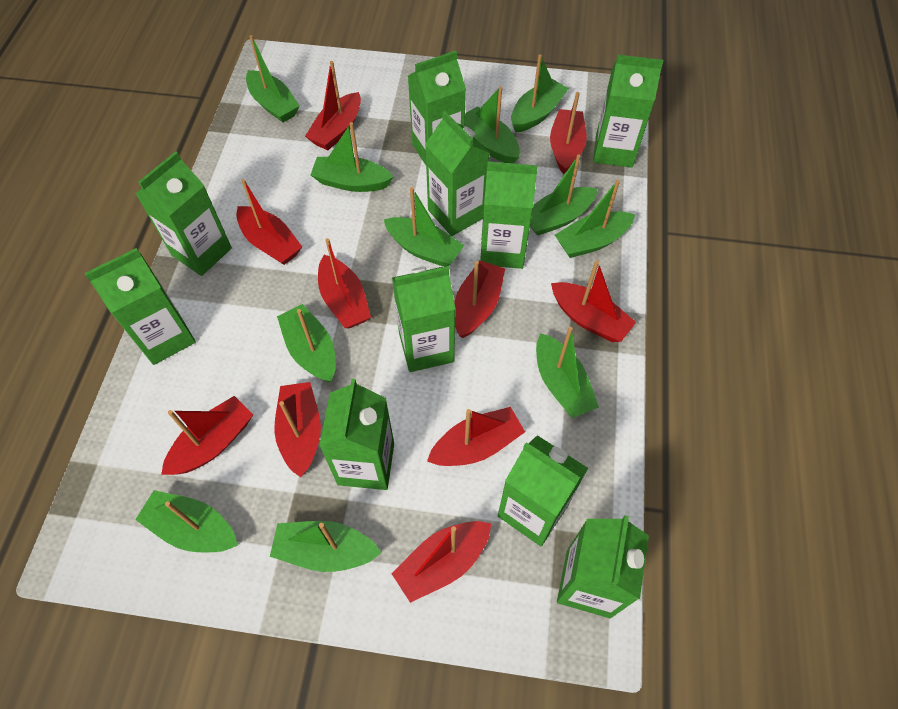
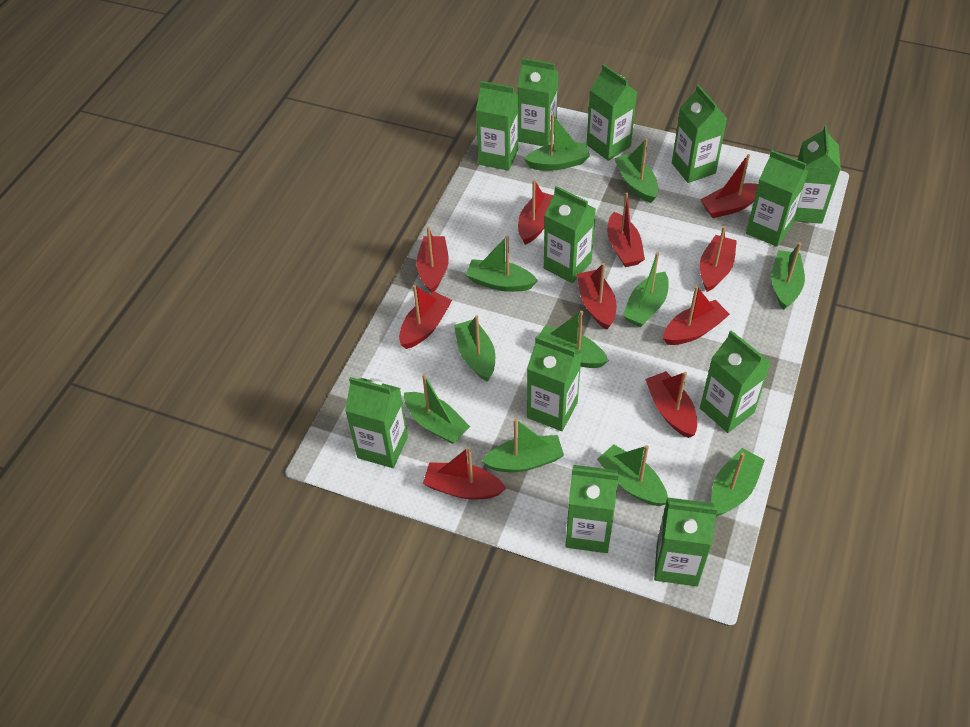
green carton: [84,248,196,365] [135,151,232,276] [319,379,394,490] [392,266,455,372] [408,50,466,165] [425,111,489,236] [480,162,538,269] [498,435,588,546] [557,516,649,618] [593,55,663,168] = 10 -> [345,377,408,468] [476,81,518,171] [517,58,558,147] [527,336,581,431] [544,186,596,283] [566,465,619,553] [586,64,637,161] [654,497,717,586] [672,85,727,183] [700,330,771,433] [746,150,808,247] [793,125,841,224] = 12

